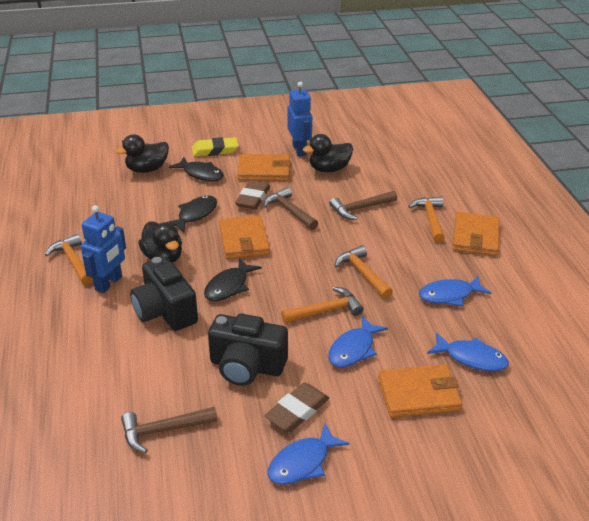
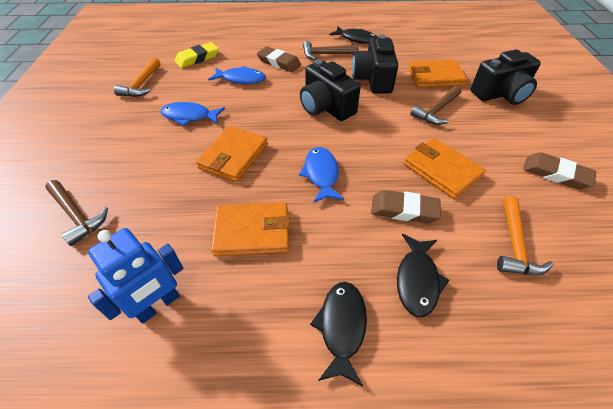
black camera: [130,257,198,331] [208,313,288,386] = 2 -> [300,59,361,121] [352,34,398,93] [470,49,541,105] = 3
black duck: [115,134,169,173] [138,221,182,263] [303,134,353,173] = 3 -> none = 0
blue fish: [268,424,349,485] [328,316,388,367] [419,276,491,306] [427,333,509,372] = 4 -> [161,102,225,126] [208,66,266,84] [299,147,344,203] = 3
blue robot: [81,205,126,293] [288,81,312,156] = 2 -> [88,228,183,324] = 1
brown eraser: [235,180,270,209] [264,382,329,432] = 2 -> [257,47,301,72] [371,190,441,223] [523,152,596,189] = 3
orange hammer: [45,234,93,285] [281,287,364,323] [335,245,393,299] [408,196,445,243] = 4 -> [114,58,161,97] [497,196,553,275] = 2

